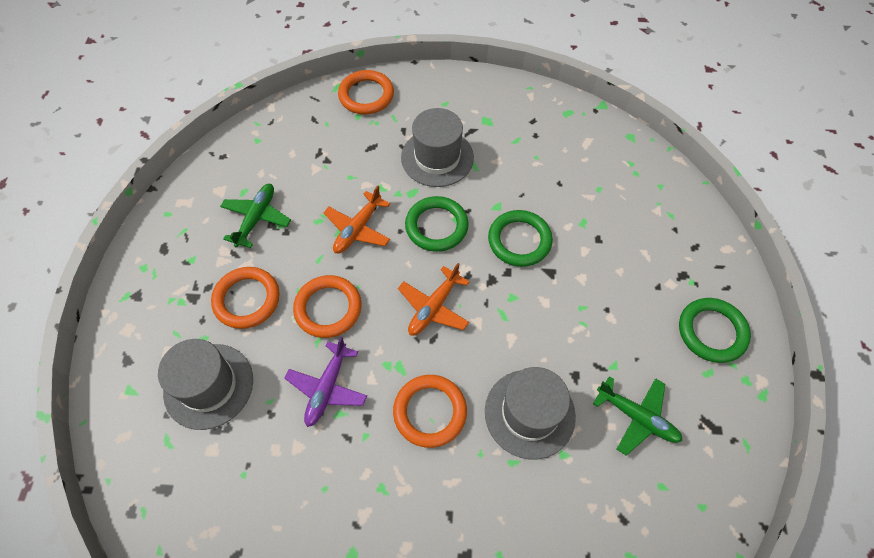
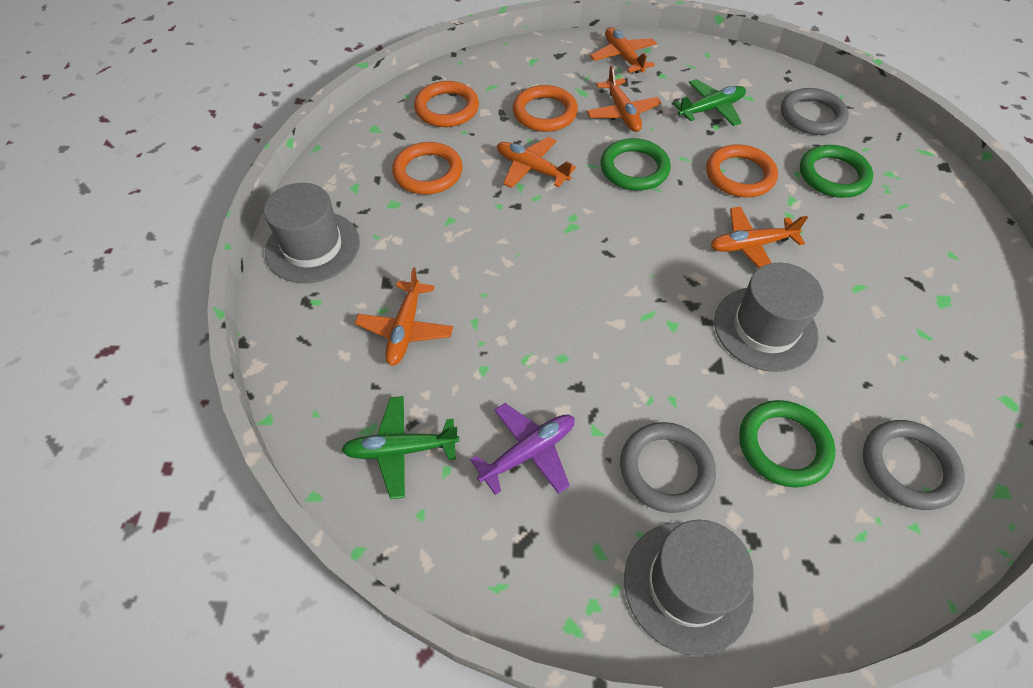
grey ring: none = 0 -> [620,422,716,513] [781,88,849,135] [863,420,965,510] = 3
orange plane: [324,185,390,253] [398,263,470,336] = 2 -> [355,268,453,366] [497,137,576,188] [586,65,661,132] [590,27,657,73] [710,206,808,268] = 5

